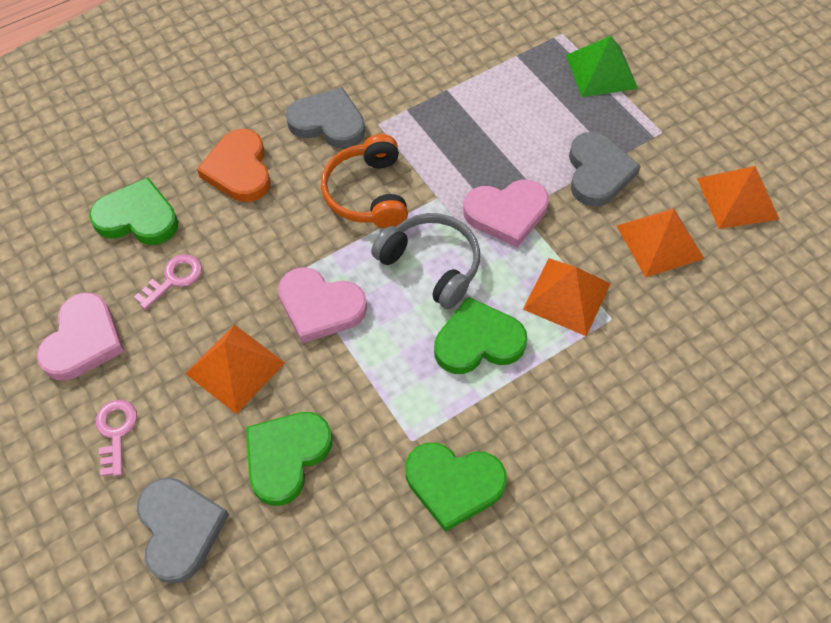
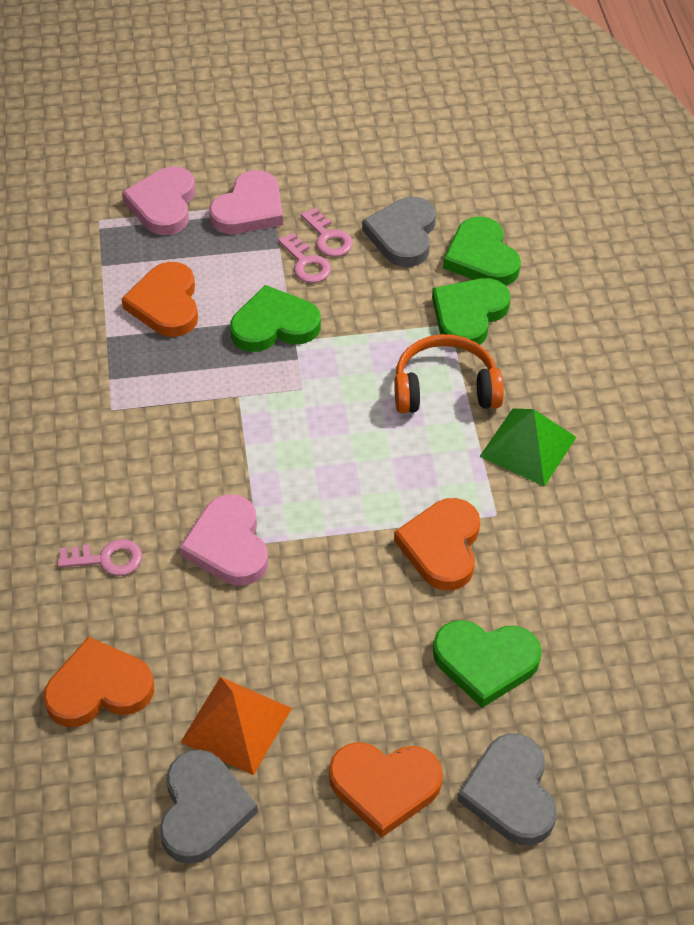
grey headphones: [371,213,480,309] = 1 -> none = 0
orange heart: [197,129,270,202] = 1 -> [43,637,154,727] [121,262,198,337] [329,742,443,837] [394,498,480,591] = 4
orange pyramid: [185,325,285,414] [523,258,611,337] [617,208,705,278] [697,166,779,229] = 4 -> [181,677,292,775] = 1
pink key: [96,400,137,476] [134,254,202,310] = 2 -> [57,539,142,576] [278,233,331,283] [301,208,353,257] = 3

